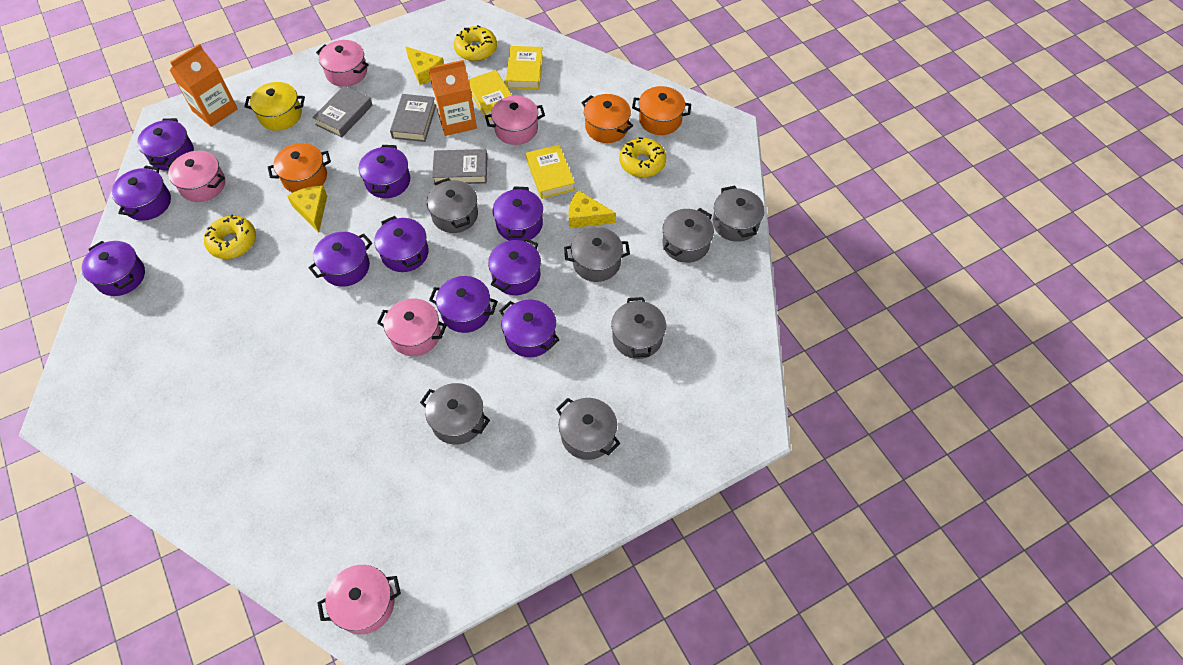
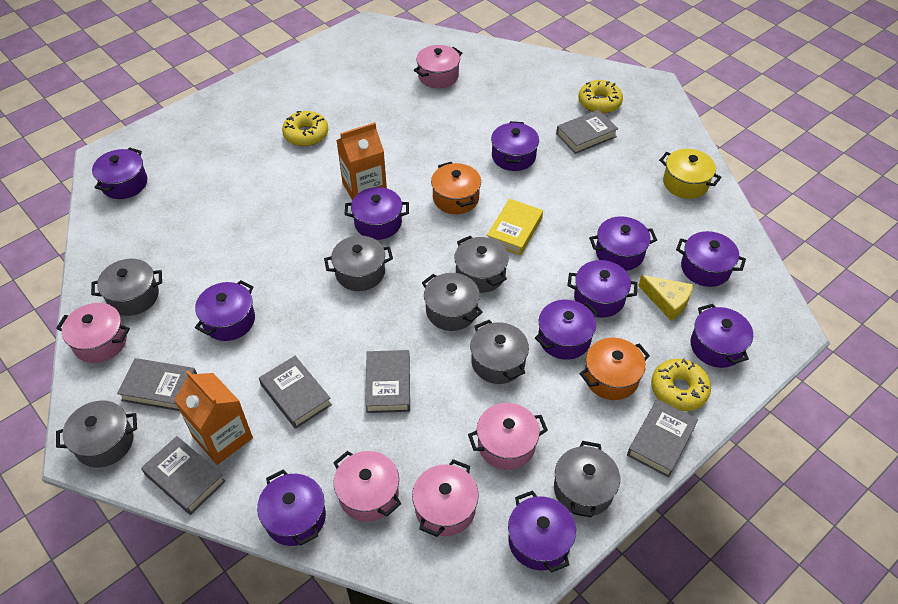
grey book: [312,86,373,138] [390,94,436,142] [432,149,487,185] = 3 -> [117,358,197,411] [141,436,226,515] [259,356,332,429] [365,350,410,413] [556,110,618,154] [627,399,698,477] = 6
orange pot: [268,143,331,193] [582,94,633,143] [632,86,691,135] = 3 -> [431,162,481,214] [580,338,650,400] = 2
purple pot: [81,241,145,296] [111,165,171,221] [137,118,194,171] [308,232,372,287] [359,145,410,198] [374,216,429,272] [429,276,498,333] [488,238,541,295] [493,186,543,242] [499,300,560,357] = 10 -> [92,147,147,199] [195,280,255,341] [257,469,326,546] [344,187,409,240] [491,121,539,171] [508,490,576,573] [535,300,598,360] [567,260,638,318] [589,216,657,271] [676,231,746,287] [691,304,753,368] = 11
yellow book: [468,70,512,120] [506,46,543,89] [526,145,575,199] = 3 -> [487,199,543,255] = 1
yellow cheese: [287,186,327,233] [406,47,444,85] [568,190,616,228] = 3 -> [638,275,693,321] = 1

